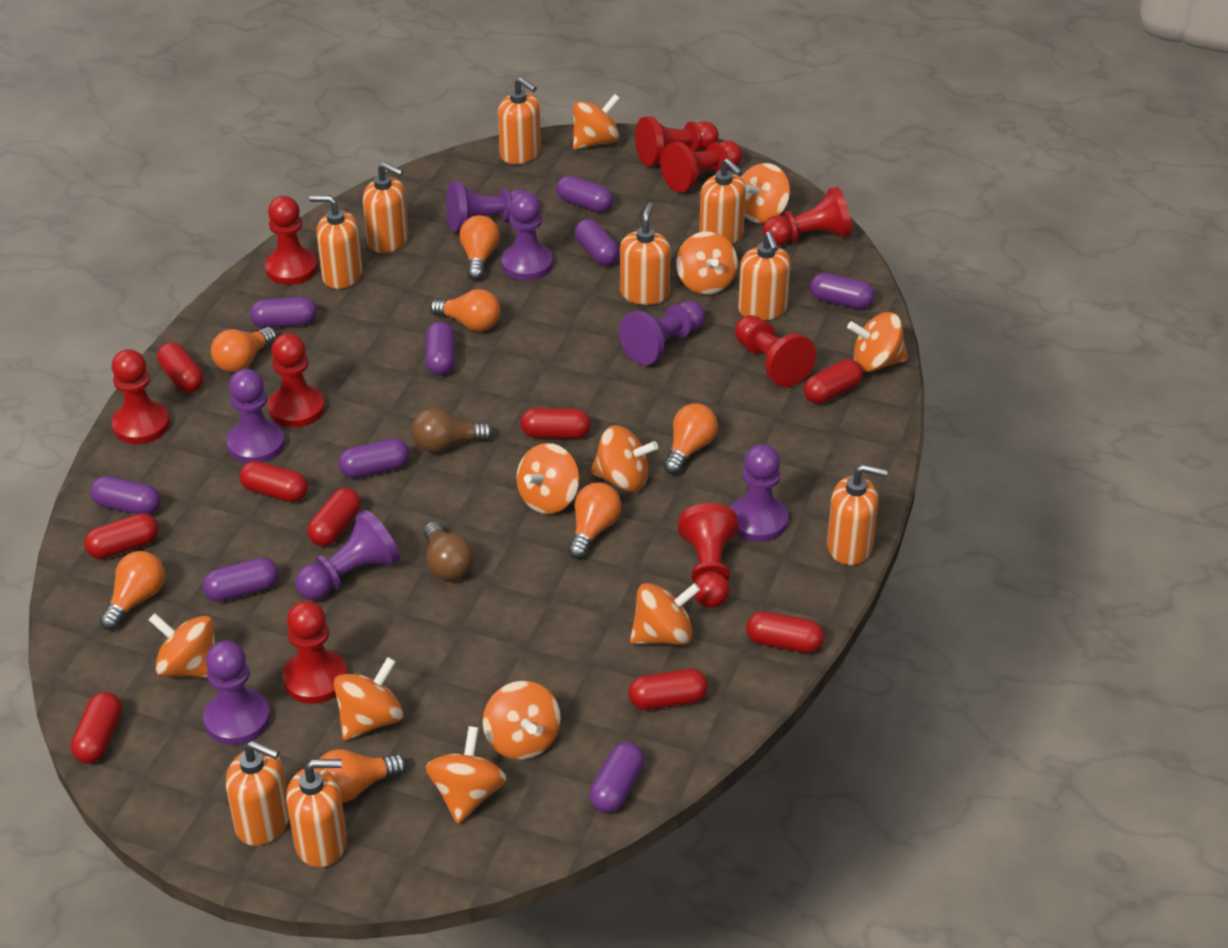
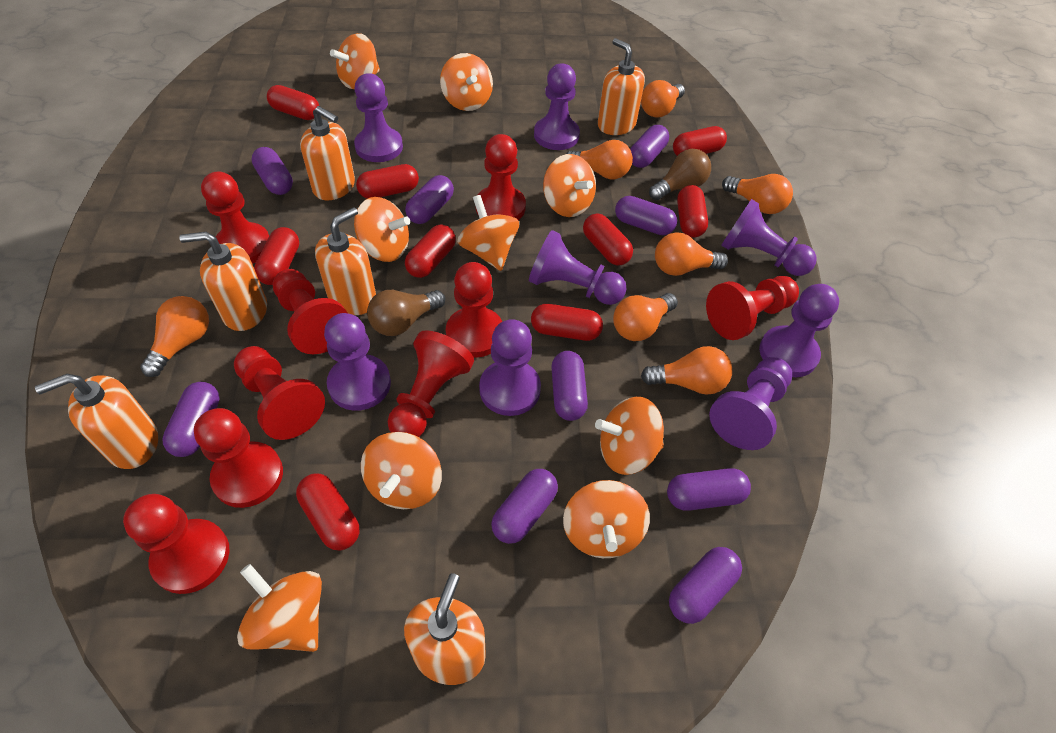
orange soap dispenser: [226,741,289,846] [286,759,347,867] [309,195,362,289] [363,162,409,253] [498,77,541,164] [620,203,671,305] [699,158,746,244] [738,231,791,321] [827,464,888,565] = 9 -> [35,374,158,469] [179,232,267,331] [300,106,355,201] [315,207,376,315] [404,573,486,685] [598,38,645,135] = 6
orange spinning top: [148,613,215,678] [334,657,403,740] [426,726,507,824] [483,681,561,760] [516,443,579,514] [573,94,620,150] [591,425,658,492] [630,583,700,645] [676,231,738,295] [741,163,790,223] [847,312,908,372] = 11 -> [237,564,322,652] [330,33,380,89] [354,197,410,262] [361,432,442,509] [440,53,493,111] [457,195,519,271] [543,154,596,217] [563,480,650,558] [595,397,664,475] = 9
purple pawn: [203,641,270,745] [227,369,285,464] [295,510,400,600] [446,181,527,232] [501,192,553,280] [619,301,705,366] [730,444,788,542] = 7 -> [324,313,391,411] [354,73,403,162] [479,319,541,416] [529,230,627,305] [534,63,580,150] [709,357,792,450] [721,199,817,276] [759,284,839,377] = 8

